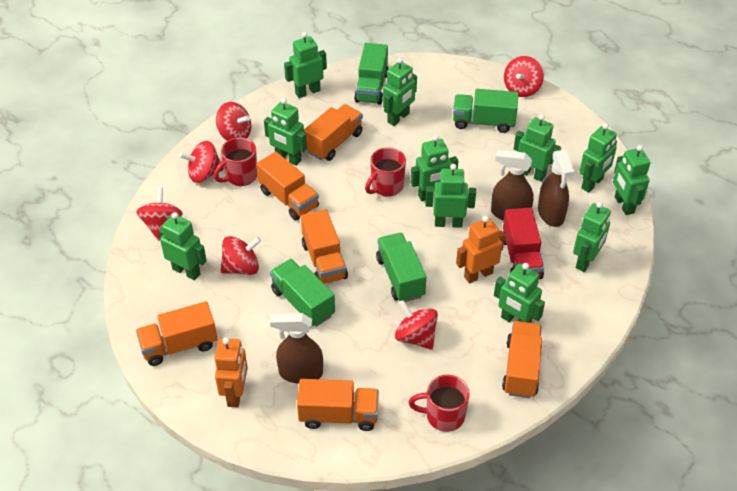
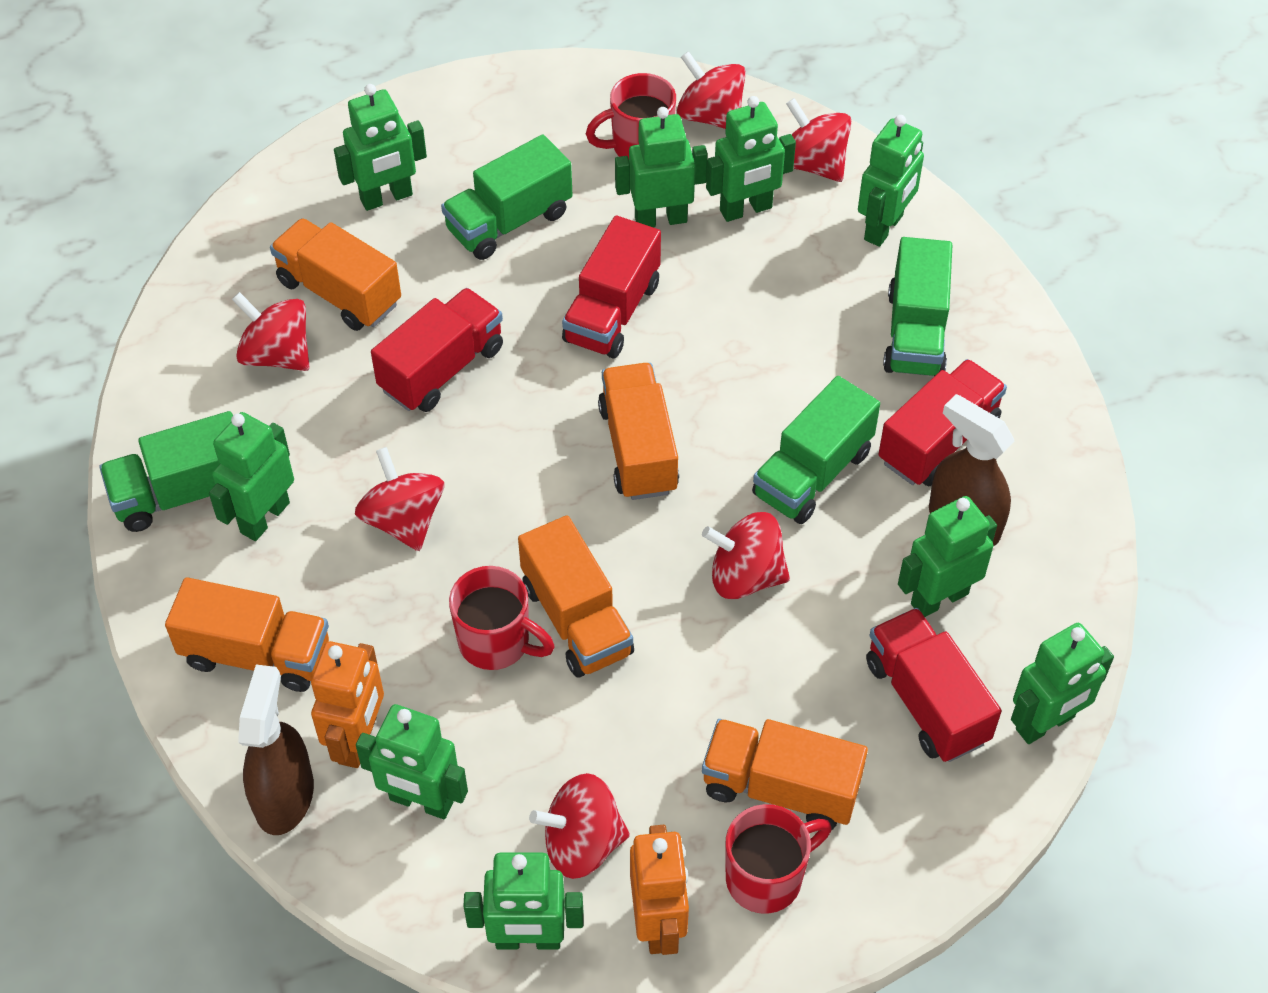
brown spray bottle: [270,313,323,384] [491,150,534,221] [538,150,574,227] = 3 -> [238,665,314,835] [929,394,1015,547] = 2
green robot: [159,212,207,280] [264,98,307,166] [284,32,327,98] [383,58,417,126] [411,135,458,201] [425,164,476,228] [494,263,545,323] [514,114,561,182] [573,202,611,272] [579,123,617,193] [613,145,650,215] = 11 -> [209,412,294,541] [334,84,427,211] [356,704,468,819] [463,853,584,950] [615,107,708,227] [706,96,796,222] [858,115,924,247] [898,496,997,617] [1011,623,1114,744] = 9
orange truck: [136,301,217,366] [256,152,319,220] [297,379,379,431] [301,209,348,284] [304,104,363,161] [502,321,542,398] = 6 -> [165,577,329,692] [270,218,401,331] [518,515,634,677] [598,363,679,500] [702,719,868,830] = 5
red truck: [503,207,544,279] = 1 -> [371,288,503,412] [562,215,661,359] [866,608,1002,762] [878,359,1007,486] = 4

